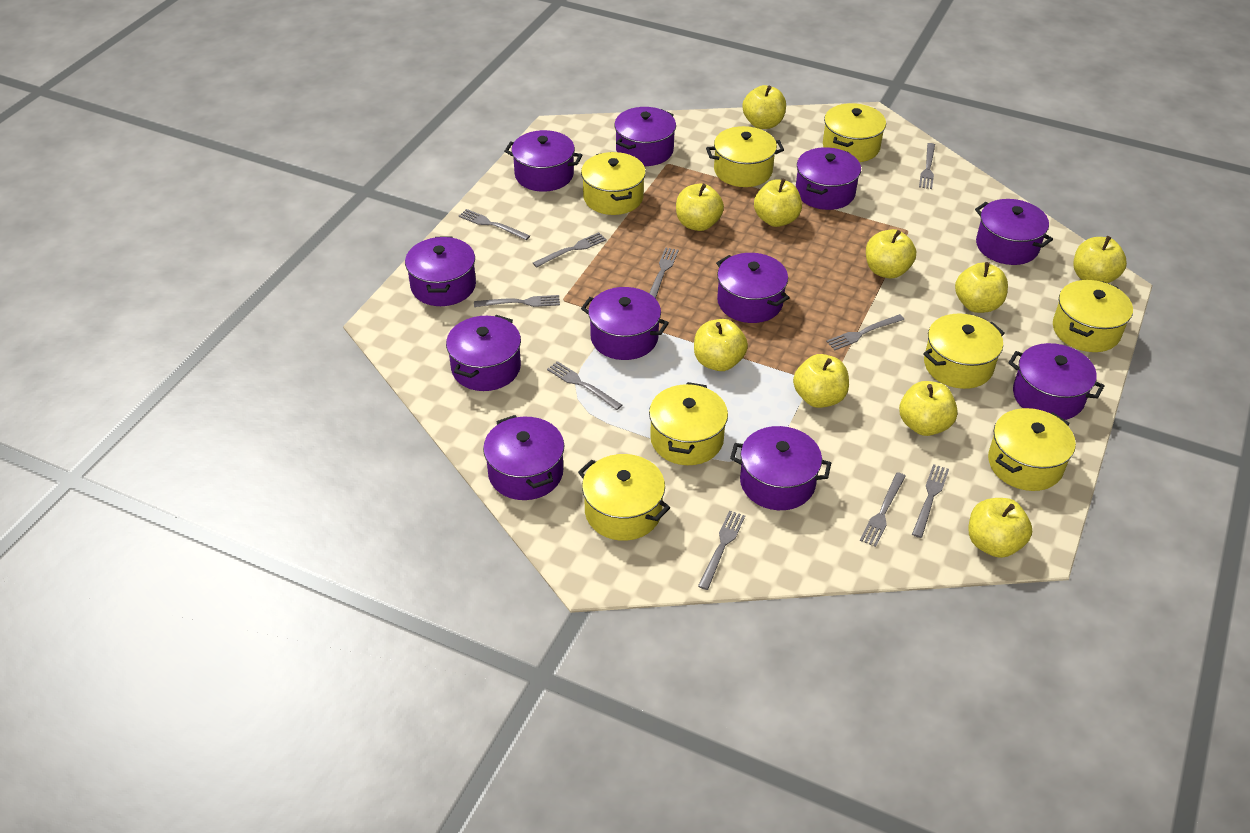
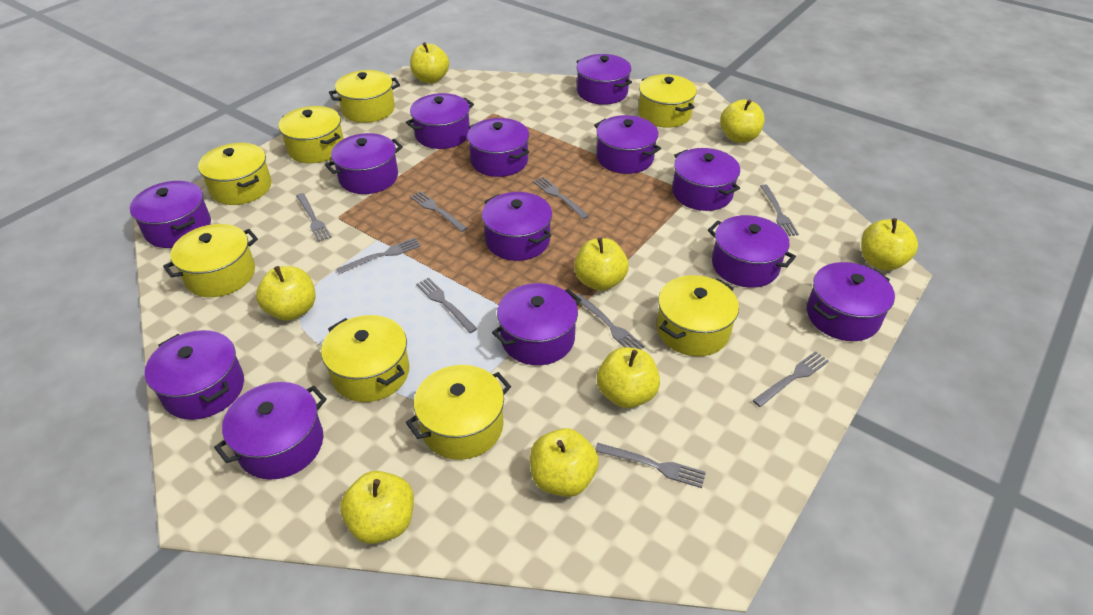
grey fork: [459,209,530,240] [474,295,560,307] [533,232,607,268] [547,361,622,410] [649,247,679,299] [698,511,745,590] [826,314,904,350] [860,472,906,547] [912,464,949,538] [919,143,935,189] = 10 -> [296,193,332,242] [337,238,421,274] [410,191,467,232] [416,278,477,333] [533,177,589,219] [577,294,645,349] [595,443,706,488] [753,351,829,407] [760,184,799,236] = 9
purple pot: [405,237,476,306] [446,315,521,391] [483,415,564,500] [504,130,582,192] [581,287,669,360] [614,107,676,166] [716,253,790,323] [730,426,831,510] [796,147,861,210] [975,199,1053,265] [1008,343,1104,420] = 11 -> [130,181,211,248] [145,330,244,420] [214,382,327,480] [325,133,403,194] [406,93,474,149] [467,118,529,177] [482,192,552,261] [492,283,581,365] [576,54,632,105] [594,115,661,174] [672,148,740,211] [708,215,796,288] [807,262,895,341] = 13
yellow apple: [676,183,724,231] [694,319,748,371] [742,85,786,129] [754,178,802,227] [793,354,849,408] [866,229,916,279] [899,381,958,436] [955,262,1008,313] [968,498,1032,558] [1074,236,1127,283] = 10 -> [256,266,316,321] [340,471,414,544] [410,42,449,83] [530,428,599,497] [574,238,629,291] [597,347,660,408] [720,99,765,143] [861,218,918,271] = 8

